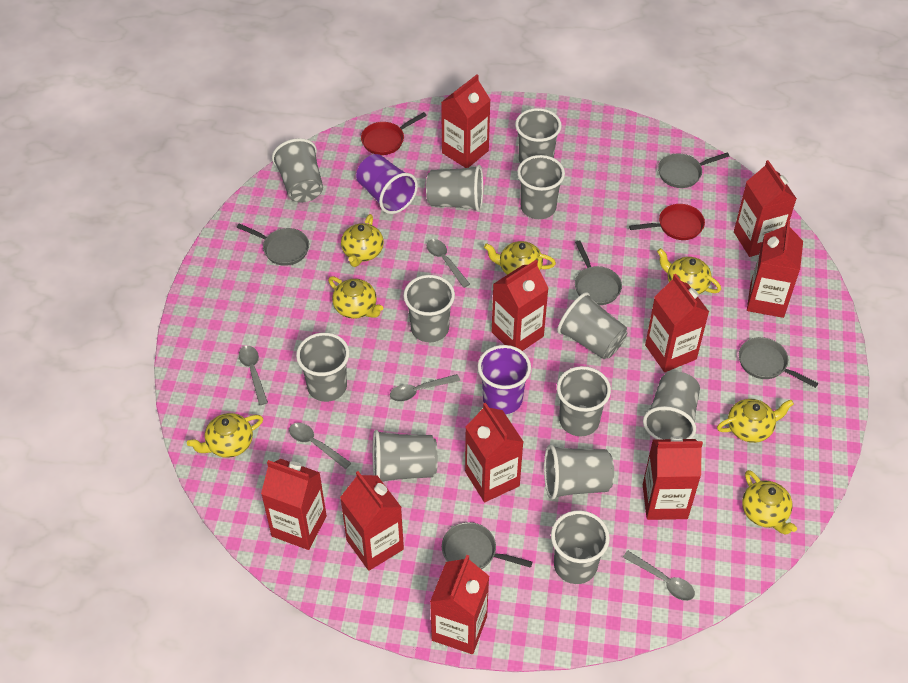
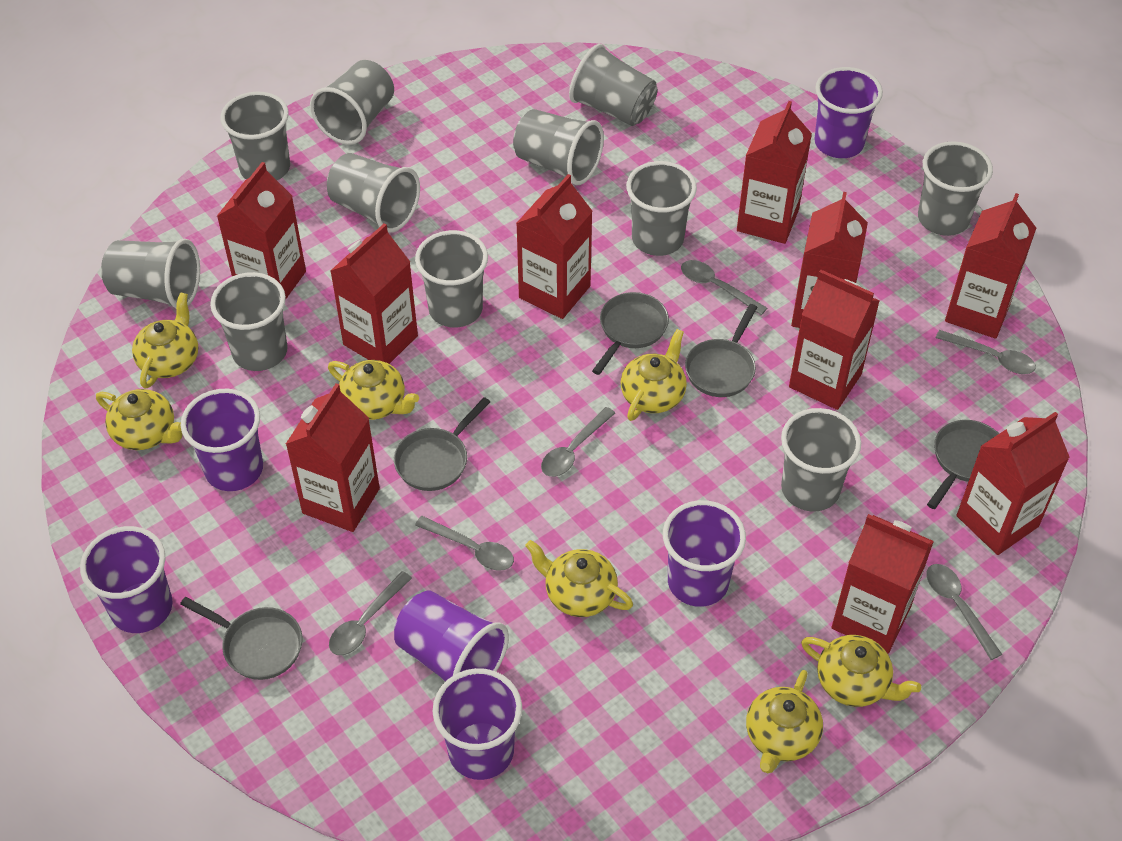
grey cup: [272,138,323,202] [296,333,350,402] [373,430,438,482] [403,275,455,342] [426,165,483,212] [515,108,562,163] [517,155,565,219] [544,444,614,500] [551,510,610,584] [557,292,627,359] [557,366,611,436] [643,371,700,439] = 12 -> [101,238,200,308] [210,272,288,371] [220,92,290,180] [310,60,394,145] [327,153,420,233] [415,230,488,328] [513,109,604,185] [569,44,657,126] [626,161,697,256] [781,408,861,512] [918,141,993,236] = 11
grey spoon: [239,346,268,405] [289,423,351,469] [390,374,460,402] [427,239,470,288] [623,551,695,601] = 5 -> [329,571,412,655] [415,516,514,571] [541,407,615,477] [681,260,767,315] [926,564,1002,660] [935,330,1036,374] = 6
purple cup: [356,154,418,214] [478,345,531,414] = 2 -> [80,526,172,633] [181,389,263,491] [394,590,509,682] [432,668,522,780] [663,500,746,607] [814,67,883,158] = 6
red pan: [361,112,427,155] [629,204,705,240] = 2 -> none = 0

